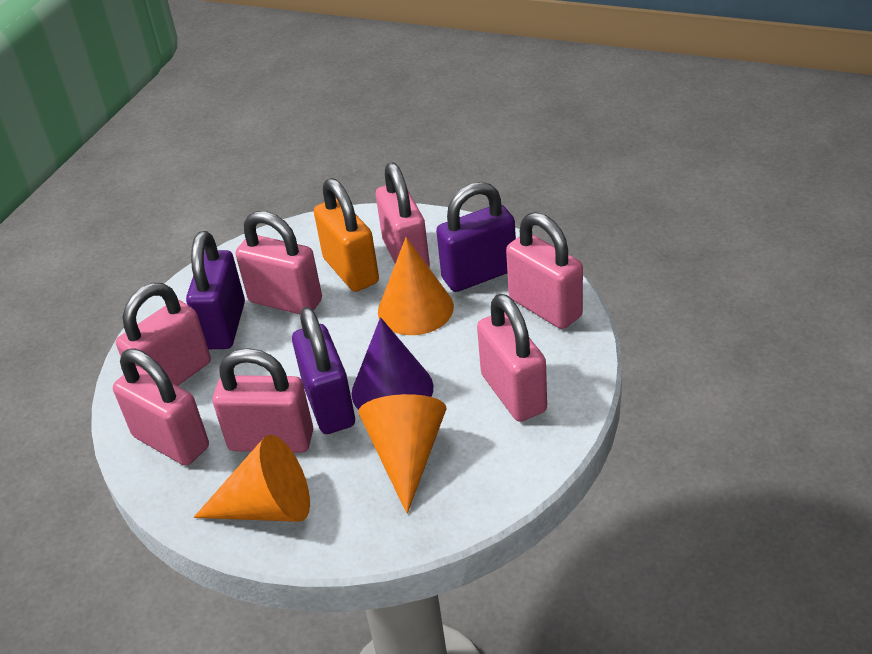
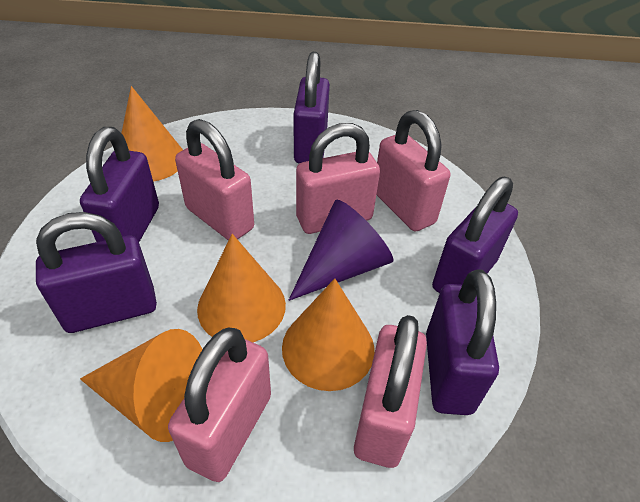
orange cone: [193,435,310,522] [358,394,446,514] [378,237,454,335] = 3 -> [80,329,203,442] [121,86,183,182] [197,234,286,342] [282,278,375,391] = 4
orange padlock: [314,178,379,292] = 1 -> none = 0
pink padlock: [113,348,209,466] [116,283,211,386] [213,348,313,453] [235,211,322,314] [376,162,430,267] [477,294,547,422] [506,212,583,329] = 7 -> [168,328,271,482] [175,119,254,240] [296,123,380,234] [354,315,427,468] [376,110,450,232] = 5
purple padlock: [186,231,245,349] [292,307,355,434] [436,182,516,292] = 3 -> [36,212,157,333] [80,127,159,242] [294,52,330,163] [426,269,499,415] [432,177,518,293] = 5

